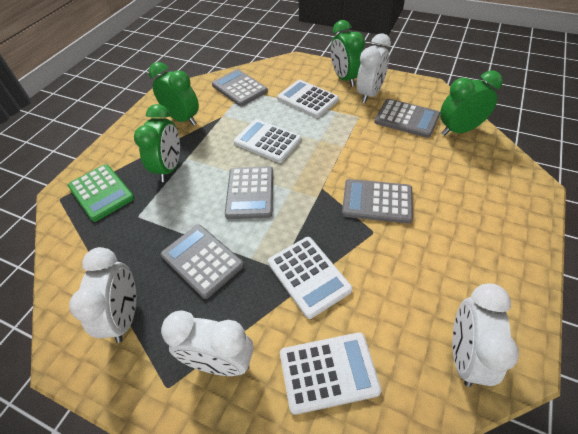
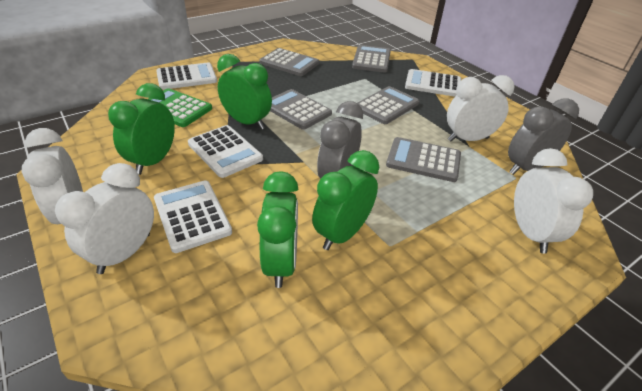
grey clock: none = 0 -> [317,101,363,179] [508,98,579,175] = 2

